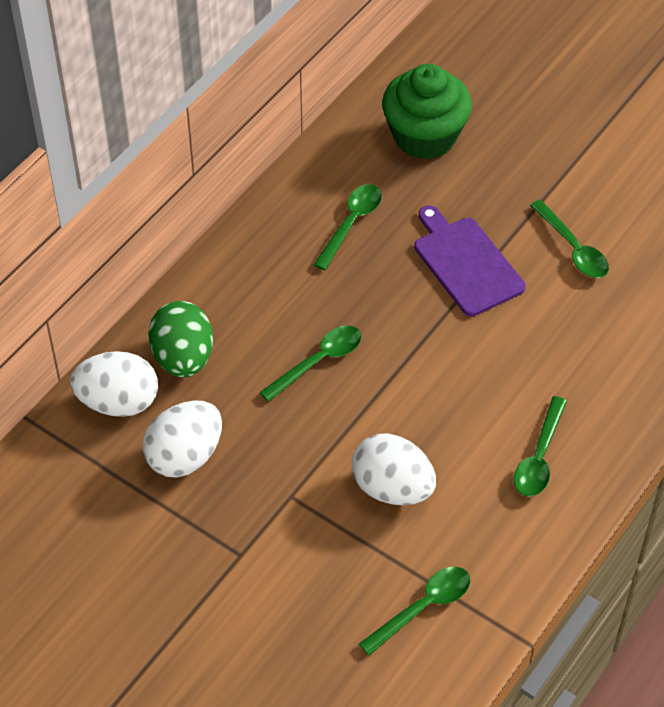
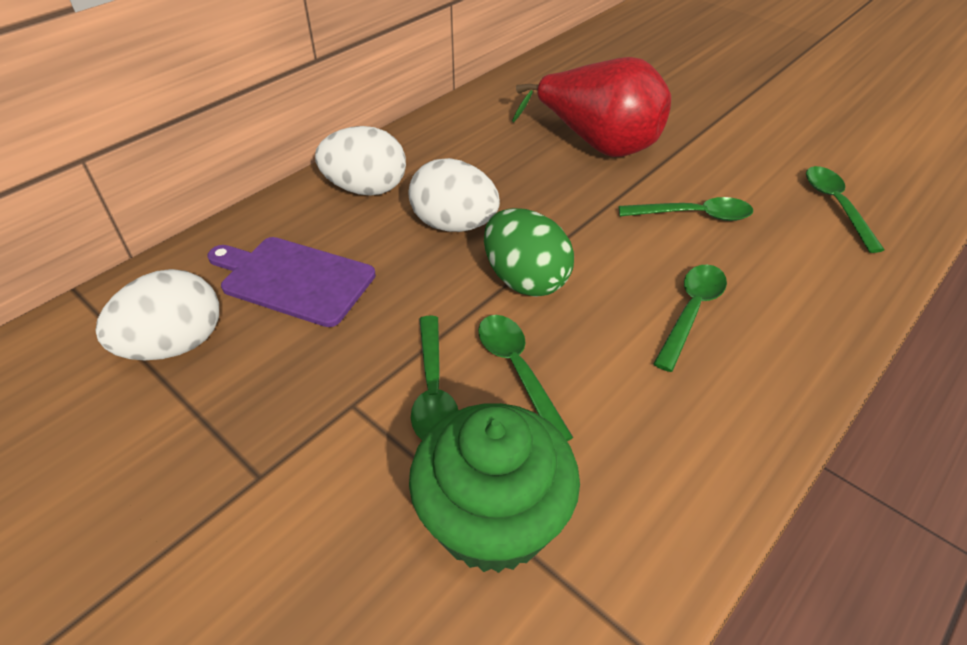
red pear: none = 0 -> [512,57,671,157] = 1

